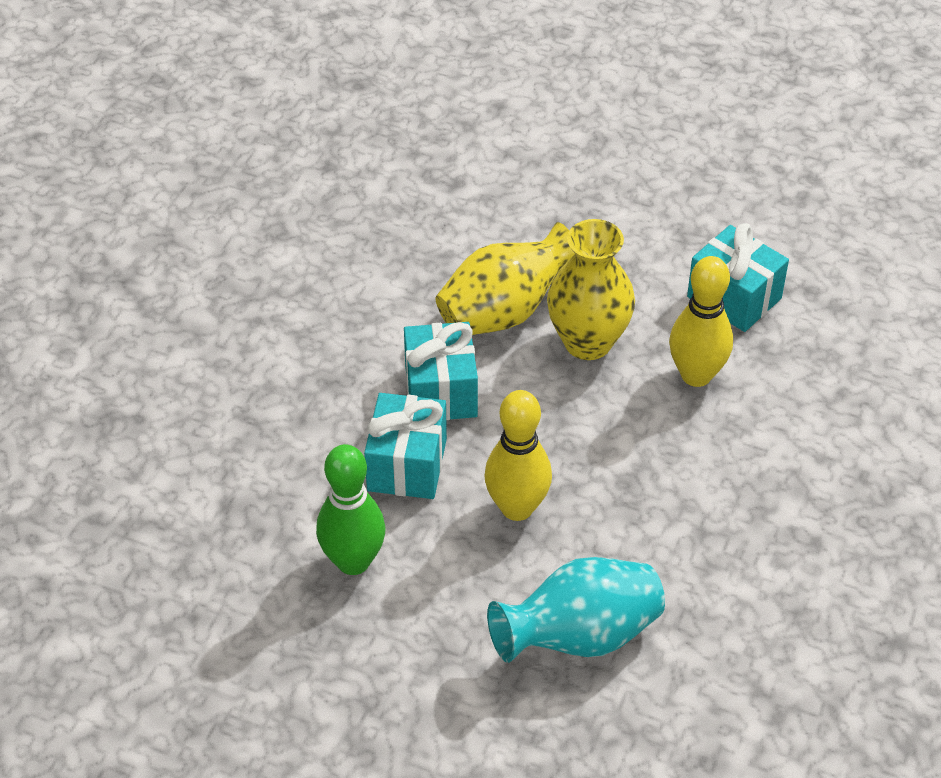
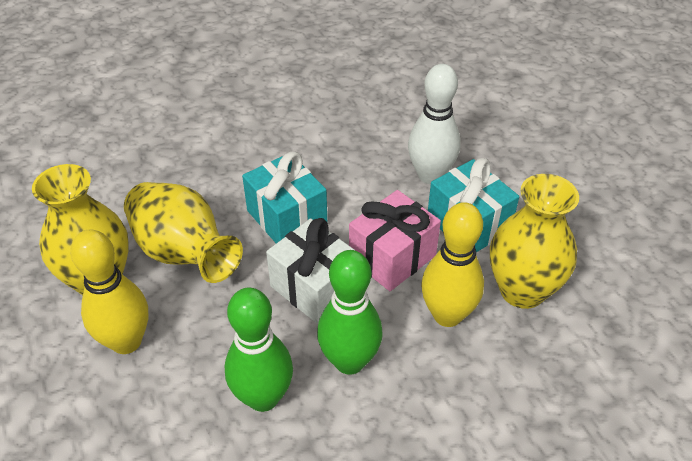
green bowling pin: [316,444,386,575] = 1 -> [225,288,293,412] [317,250,383,375] = 2
pink gift: none = 0 -> [349,190,441,291] = 1
turquoise gift: [364,393,447,499] [404,322,478,420] [687,223,789,332] = 3 -> [242,152,327,243] [428,158,519,252] = 2
turquoise vase: [487,557,665,663] = 1 -> none = 0
white bowling pin: none = 0 -> [408,64,460,184] = 1
white gift: none = 0 -> [266,218,356,324] = 1
yellow vase: [435,222,575,335] [547,219,635,360] = 2 -> [32,164,129,295] [124,182,243,283] [490,174,579,309] = 3

